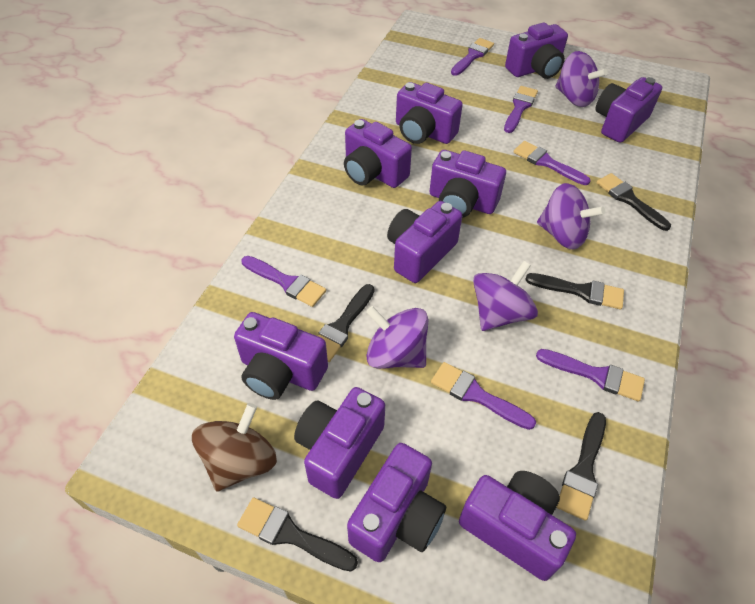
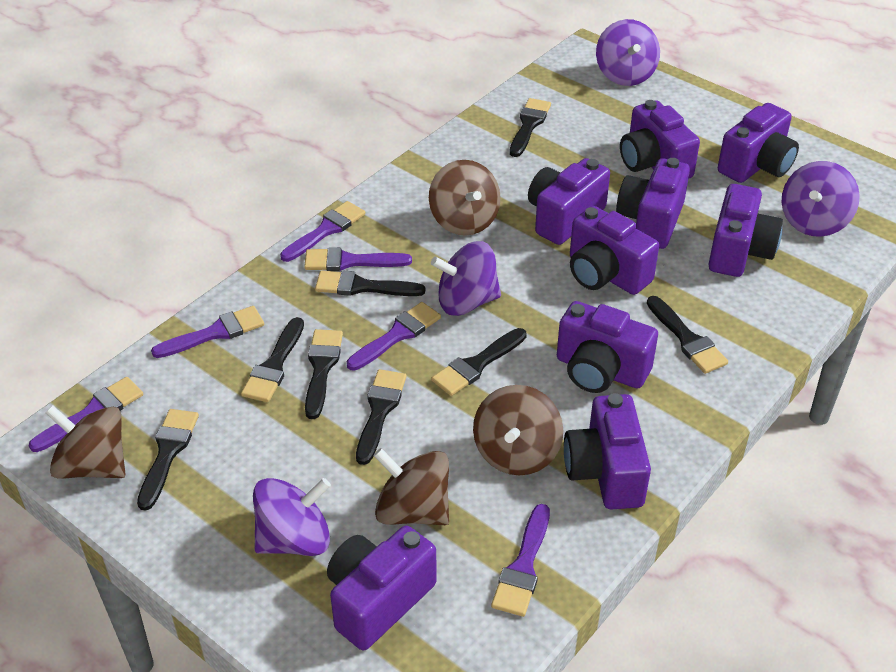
black brush: [237,497,358,572] [318,284,374,362] [525,273,624,309] [557,412,606,521] [597,173,671,231] = 5 -> [137,409,199,511] [241,317,304,402] [305,329,343,419] [315,270,425,296] [356,369,407,465] [432,328,527,396] [510,98,551,157] [647,296,728,374] = 8
brown spinning top: [192,403,277,491] = 1 -> [45,405,126,478] [373,448,449,525] [429,160,501,236] [473,385,563,476] = 4
purple camera: [234,312,328,400] [294,387,385,499] [344,119,412,188] [347,443,446,562] [387,201,462,283] [396,82,463,144] [429,150,506,218] [459,471,576,581] [505,22,568,79] [595,77,662,143] = 10 -> [327,526,437,650] [528,158,610,245] [557,301,658,393] [564,393,651,510] [570,206,659,295] [616,158,690,249] [620,100,700,179] [708,184,783,277] [718,103,799,183] = 9

